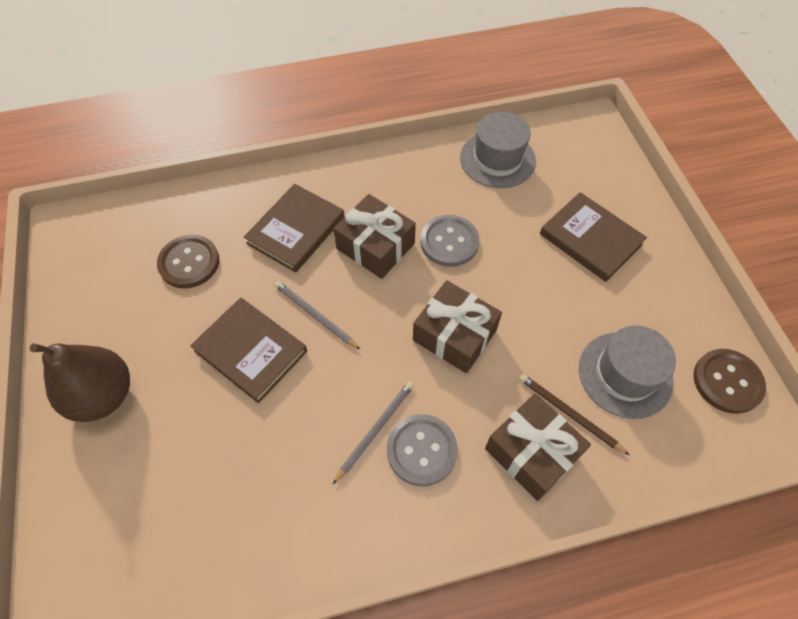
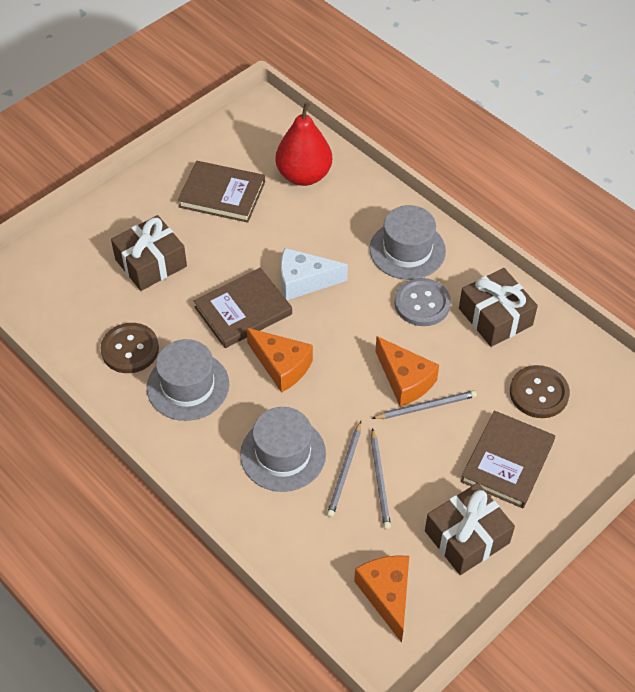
brown pear: [30,343,130,422] = 1 -> none = 0
brown pencil: [519,374,629,455] = 1 -> none = 0
grey button: [387,414,458,486] [420,215,479,267] = 2 -> [395,278,451,326] = 1
grey hat: [460,112,536,188] [579,325,676,419] = 2 -> [147,339,229,421] [240,407,326,492] [370,205,446,280] = 3
grey pencil: [274,281,361,350] [333,381,414,484] = 2 -> [327,421,361,517] [371,390,477,419] [371,428,391,529] = 3
orange cheese: none = 0 -> [246,328,313,393] [354,555,409,643] [375,336,439,407] = 3
red pear: none = 0 -> [276,102,332,186] = 1
white cheese: none = 0 -> [281,248,348,300] = 1

